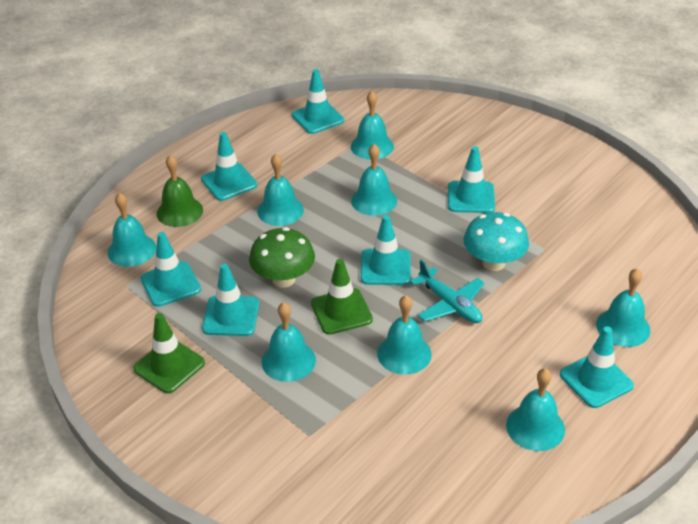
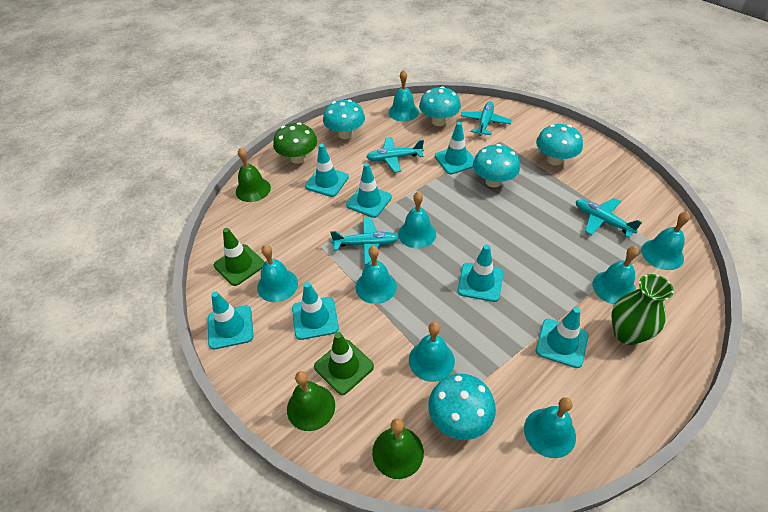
green bell: [157,155,203,227] = 1 -> [236,147,271,202] [287,371,335,431] [372,419,424,479] = 3
green vase: none = 0 -> [611,274,674,345] = 1
turquoise mushroom: [463,212,529,271] = 1 -> [323,100,365,139] [419,86,461,126] [428,374,496,440] [473,144,520,187] [536,124,583,166] = 5
turquoise plane: [410,260,485,323] = 1 -> [330,217,399,265] [366,137,424,173] [461,102,512,136] [576,198,642,238] = 4

